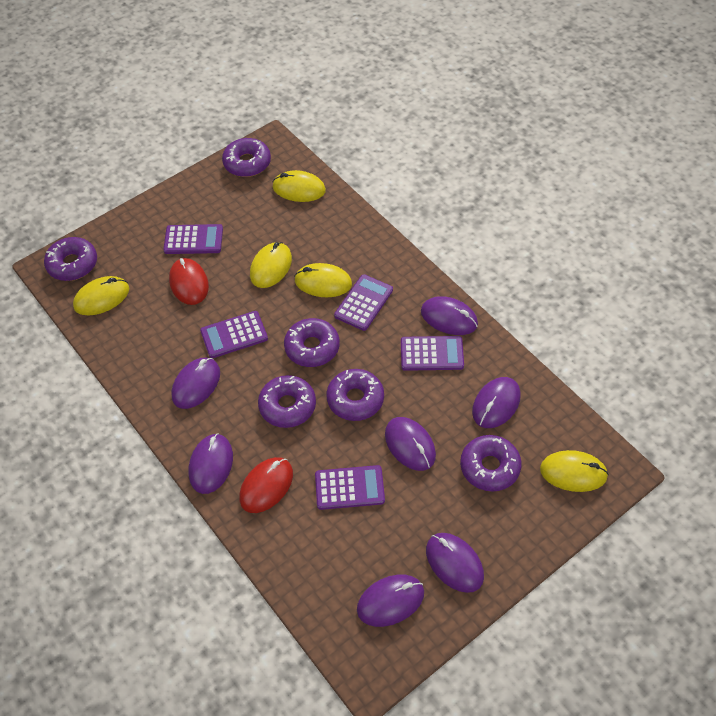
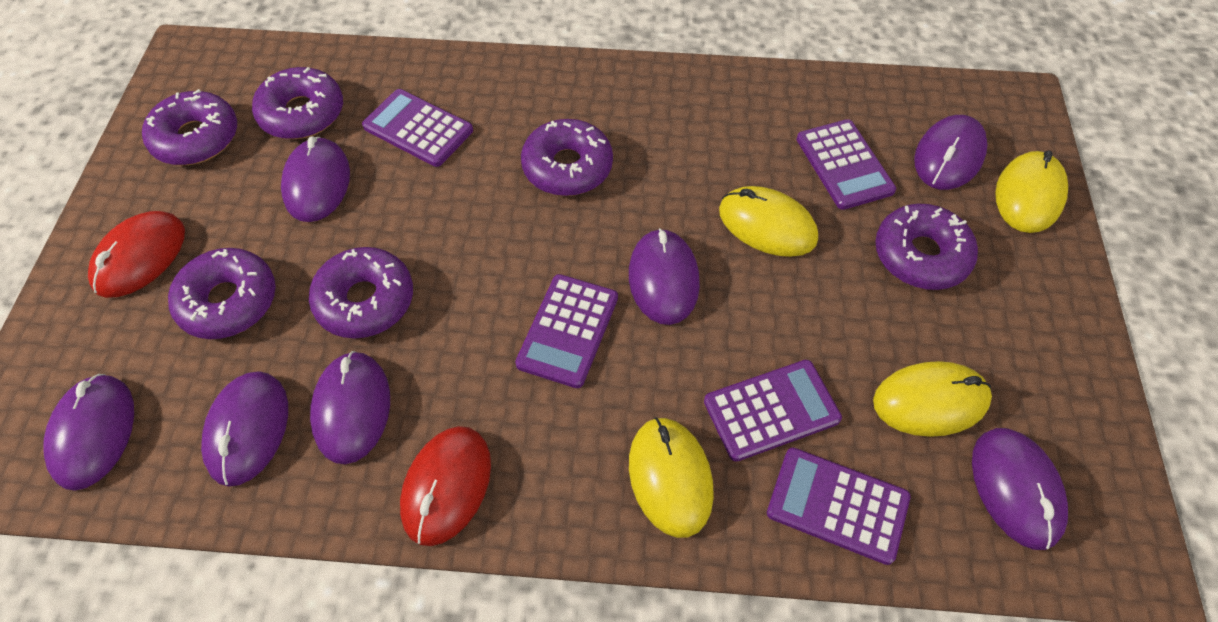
yellow mouse: [73,276,129,315] [250,242,292,288] [272,170,326,202] [294,263,352,297] [540,450,609,492] = 5 -> [629,417,714,538] [719,186,818,257] [873,361,992,437] [995,151,1068,233] = 4

